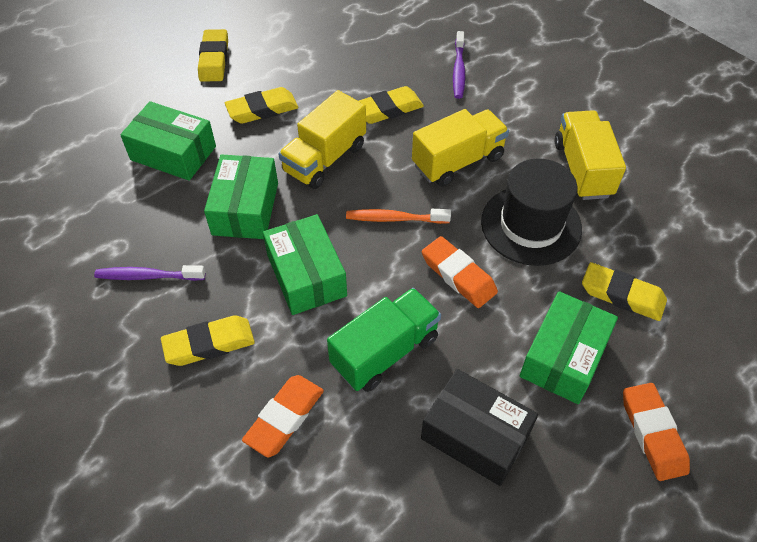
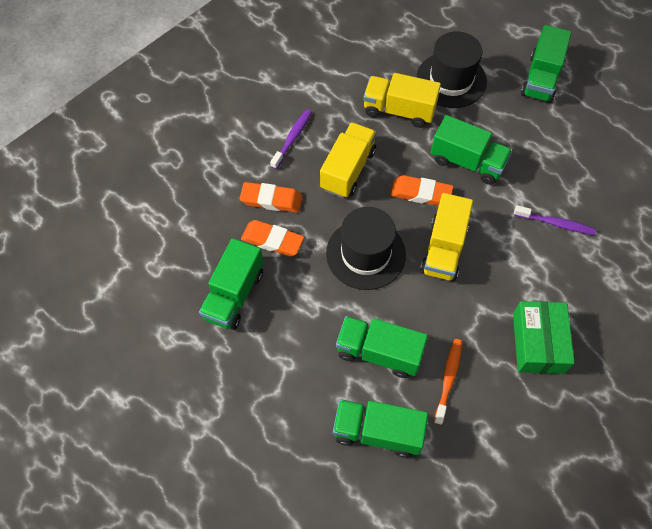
black box: [421,369,538,486] = 1 -> none = 0
black hat: [481,159,582,266] = 1 -> [326,207,406,290] [416,31,487,108] = 2
green box: [120,101,216,181] [204,154,278,239] [263,214,347,315] [520,291,618,404] = 4 -> [513,301,575,374] = 1
green truck: [327,288,441,392] = 1 -> [199,238,263,330] [333,399,428,458] [336,316,428,378] [431,115,512,185] [521,25,572,103] = 5
yellow eraser: [161,315,255,366] [198,29,228,82] [225,87,299,124] [359,86,424,124] [582,262,667,321] = 5 -> none = 0

